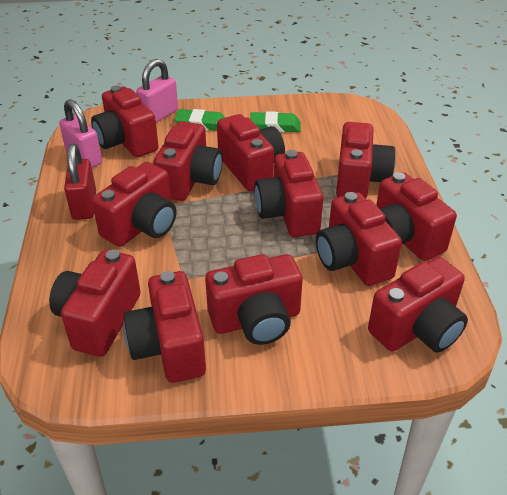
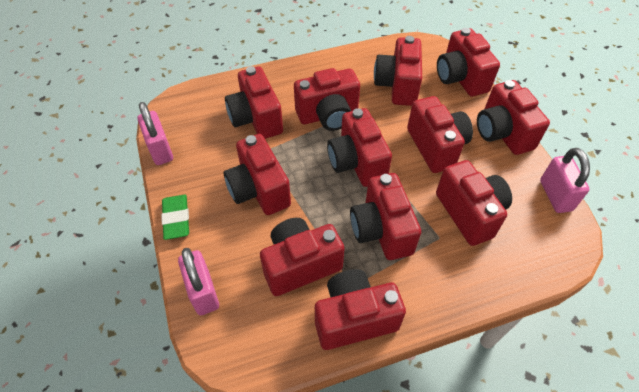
green eraser: [174,109,225,131] [250,111,300,132] = 2 -> [161,195,189,240] = 1
pink padlock: [59,99,102,168] [136,59,178,123] = 2 -> [138,102,173,165] [178,248,219,315] [540,148,590,213] = 3
red padlock: [64,144,96,220] = 1 -> none = 0

